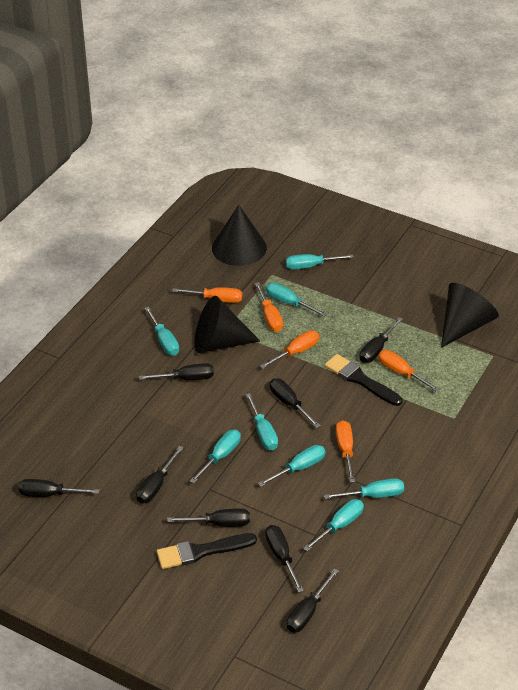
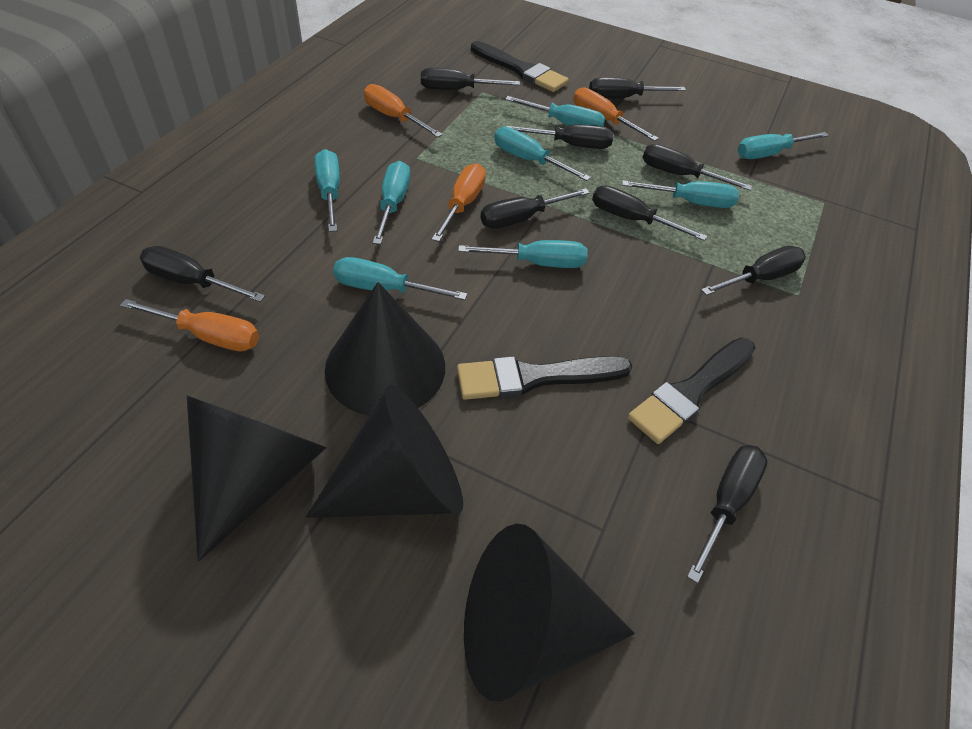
black brush: [157,533,257,569] [325,354,402,406] = 2 -> [457,356,632,400] [471,41,569,92] [628,338,755,444] = 3
black cone: [195,296,260,353] [212,205,267,266] [441,283,499,348] = 3 -> [187,396,327,561] [306,385,463,518] [325,282,445,416] [464,524,635,702] = 4
black screwdriver: [18,479,100,497] [136,446,184,504] [139,363,214,380] [168,508,250,527] [265,525,304,593] [270,378,321,428] [287,568,339,633] [359,317,403,363] = 8 -> [140,246,265,302] [421,68,520,90] [480,188,590,229] [506,125,613,149] [589,77,686,99] [592,186,707,241] [642,144,752,191] [687,445,768,583] [701,246,806,296] = 9
orange screwdriver: [172,287,242,303] [255,282,283,332] [260,330,319,369] [336,420,355,483] [378,350,440,392] = 5 -> [120,299,259,351] [364,84,443,137] [432,163,486,242] [573,87,659,141] = 4

